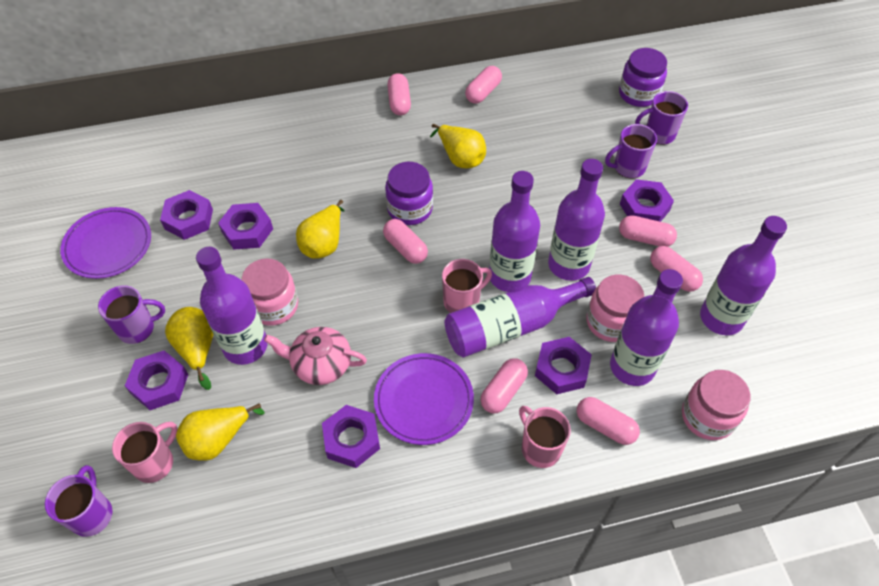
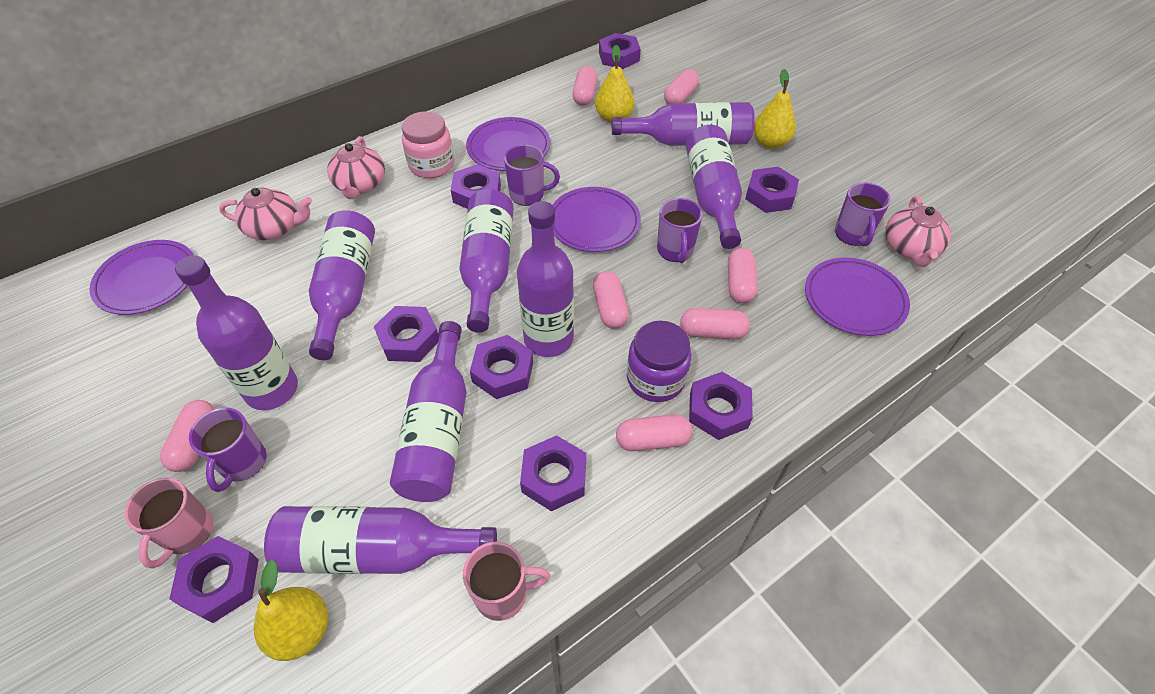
pink jar: [241,258,298,326] [586,275,644,342] [682,370,751,440] = 3 -> [402,111,454,178] = 1
pink mug: [112,422,177,483] [442,259,492,313] [519,406,571,468] = 3 -> [125,477,213,569] [463,542,550,621] = 2
pink teapot: [264,327,367,385] = 1 -> [219,187,312,240] [327,136,385,199] [885,196,951,267] = 3
purple bottle: [196,247,268,365] [445,277,596,358] [489,171,540,292] [548,159,605,281] [610,269,683,386] [700,216,787,335] = 6 -> [175,255,298,410] [264,506,497,574] [309,210,375,360] [390,321,467,502] [459,189,514,333] [517,201,574,357] [612,102,755,146] [686,125,742,249] = 8
purple jar: [385,162,433,225] [619,48,667,107] = 2 -> [627,321,691,402] = 1
purple nut: [125,351,189,410] [160,190,213,240] [218,203,273,250] [322,405,380,468] [535,337,592,394] [620,179,674,222] = 6 -> [169,536,259,623] [374,306,439,362] [451,164,501,209] [470,335,533,399] [520,435,586,511] [599,33,641,69] [689,372,753,440] [745,167,799,213] = 8
purple plate: [60,207,151,279] [374,353,474,445] = 2 -> [89,240,194,315] [466,117,550,171] [553,187,641,252] [805,257,910,336] = 4
yellow pear: [165,307,214,390] [176,403,265,461] [296,200,345,259] [430,124,486,168] = 4 -> [254,559,328,661] [595,45,634,123] [754,69,796,149] = 3

